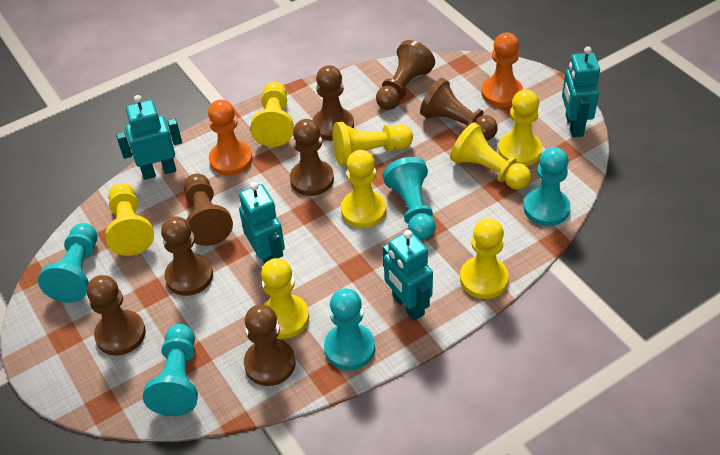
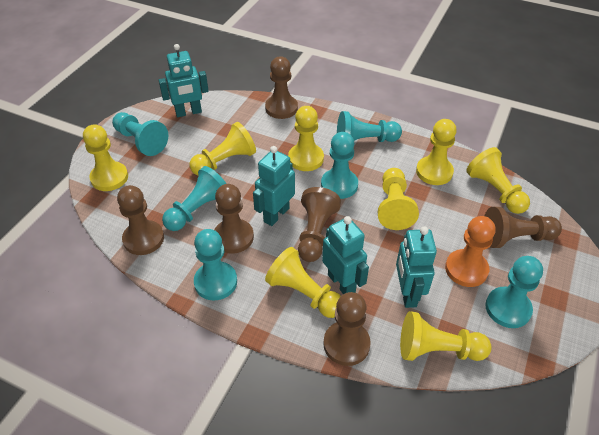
brown pawn: [87,275,146,356] [161,216,213,296] [184,174,233,246] [244,304,296,386] [290,119,334,196] [313,65,354,141] [376,40,435,110] [420,78,498,140] = 8 -> [117,185,164,255] [214,184,254,253] [265,56,298,119] [298,187,341,262] [323,292,371,366] [484,207,562,248] = 6
orange pawn: [208,99,252,176] [481,32,523,107] = 2 -> [445,216,495,287] = 1
turquoise pawn: [38,223,97,303] [143,324,198,416] [324,288,375,370] [383,157,436,240] [524,147,570,226] = 5 -> [112,112,169,156] [162,166,226,231] [194,229,237,300] [321,132,358,199] [337,111,402,142] [485,256,543,328] = 6

